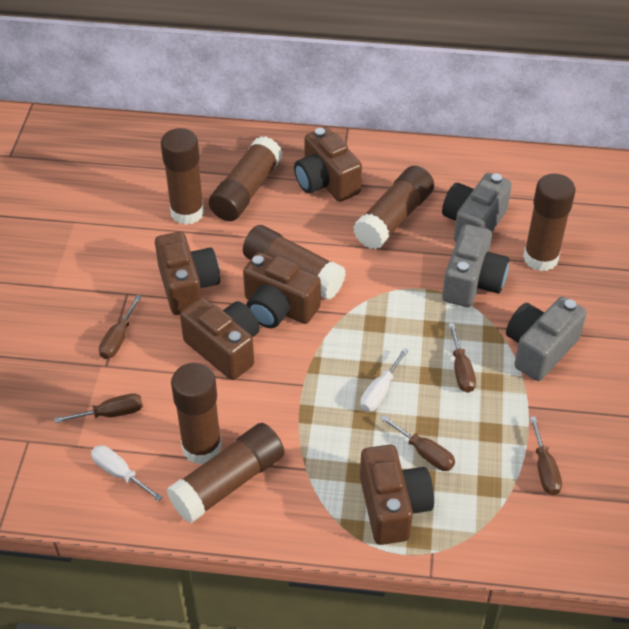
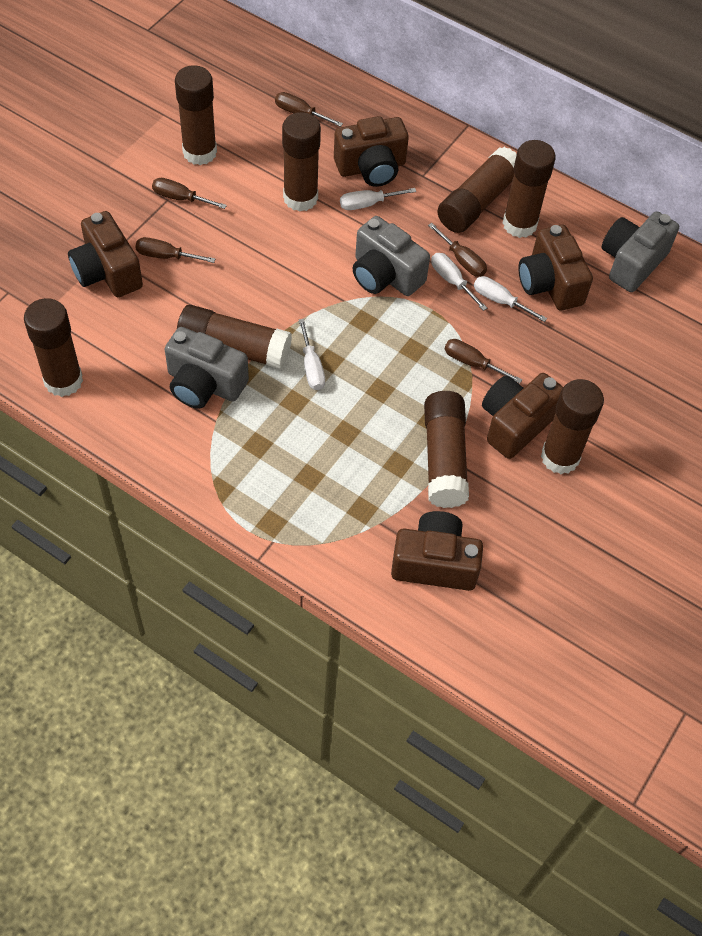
brown glue stick: [161,128,204,225] [167,423,284,523] [171,363,222,465] [209,136,283,221] [243,225,346,300] [353,166,434,249] [523,174,575,271] = 7 -> [24,298,83,397] [175,65,217,165] [177,305,292,369] [282,112,321,211] [424,391,469,508] [437,147,517,233] [503,140,556,238] [541,379,604,474] = 8
white screwdriver: [91,445,163,501] [360,348,409,412] = 2 -> [299,319,325,390] [340,188,416,210] [431,253,487,311] [474,276,547,322] = 4

